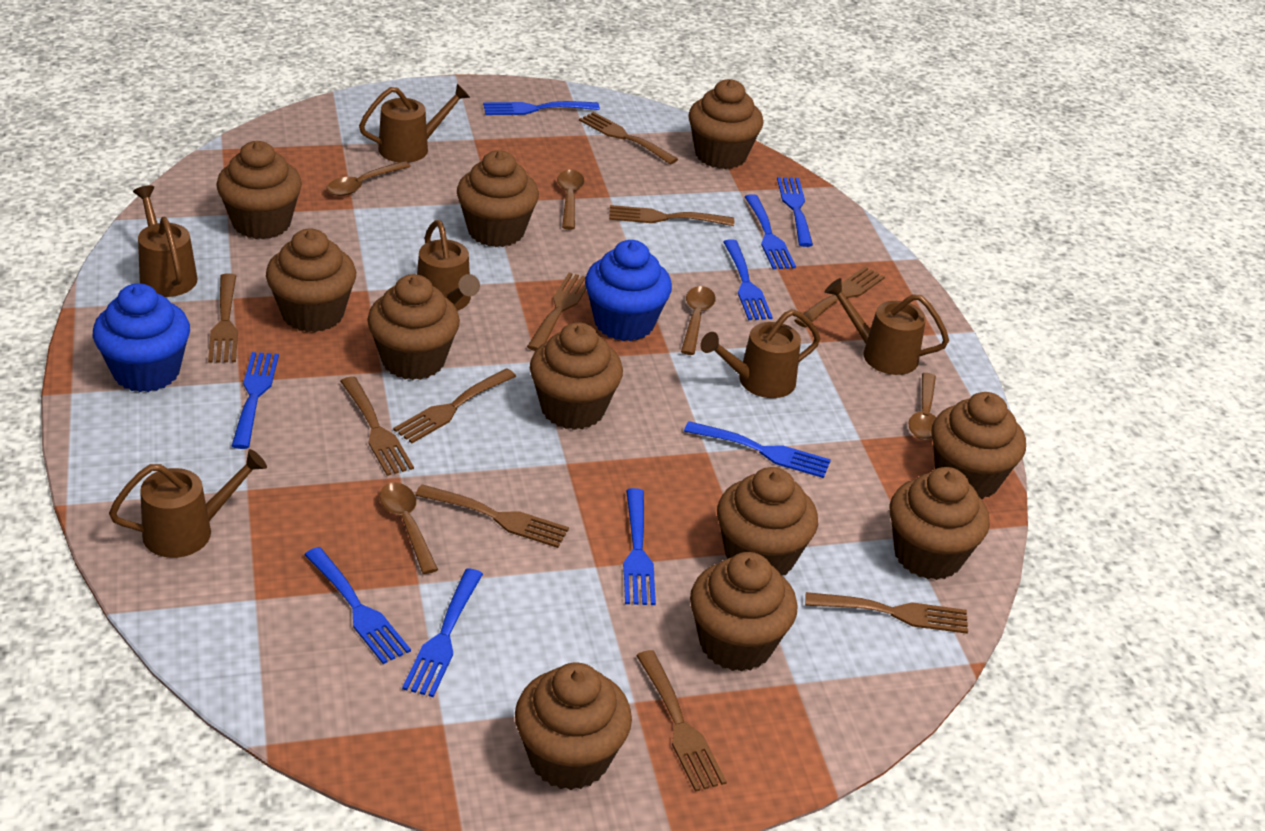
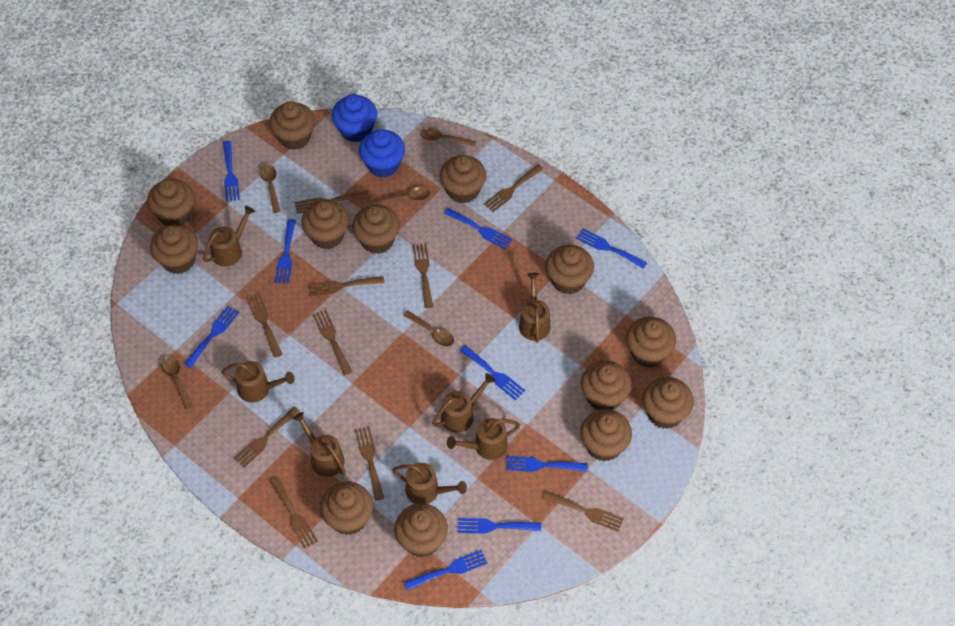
brown cupcake: [216,141,302,239] [266,229,356,332] [367,274,460,380] [457,150,539,247] [515,662,632,790] [530,322,623,430] [688,79,763,169] [690,552,798,672] [717,467,818,575] [890,467,990,580] [931,392,1026,499] = 11 -> [147,179,194,226] [150,225,198,274] [269,101,315,150] [301,200,349,249] [320,482,373,535] [352,205,400,254] [394,503,448,557] [440,155,486,204] [545,245,594,294] [580,409,632,462] [581,361,632,410] [626,317,676,368] [642,377,694,429] = 13
brown watering can: [109,449,267,558] [133,185,198,297] [359,83,470,163] [417,220,480,311] [701,309,821,398] [824,278,949,375] = 6 -> [203,206,255,266] [221,361,295,403] [293,412,346,477] [392,463,467,504] [432,373,496,433] [447,418,520,460] [519,273,550,343] = 7

